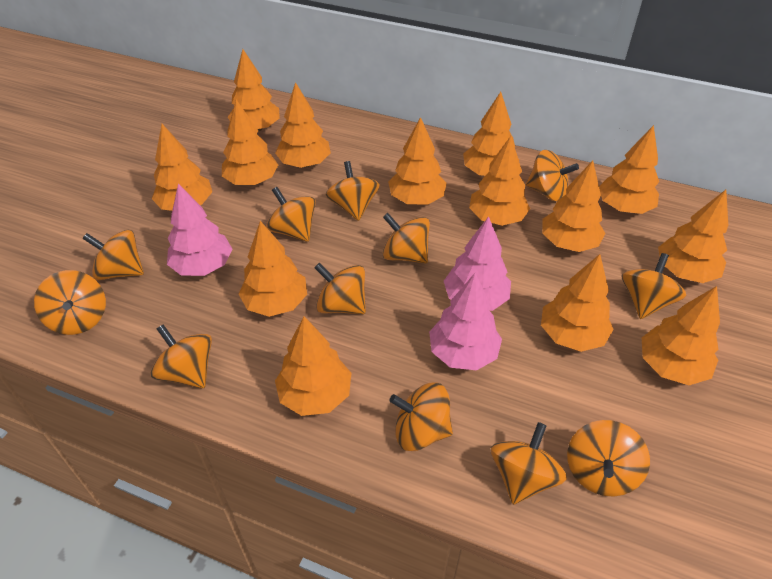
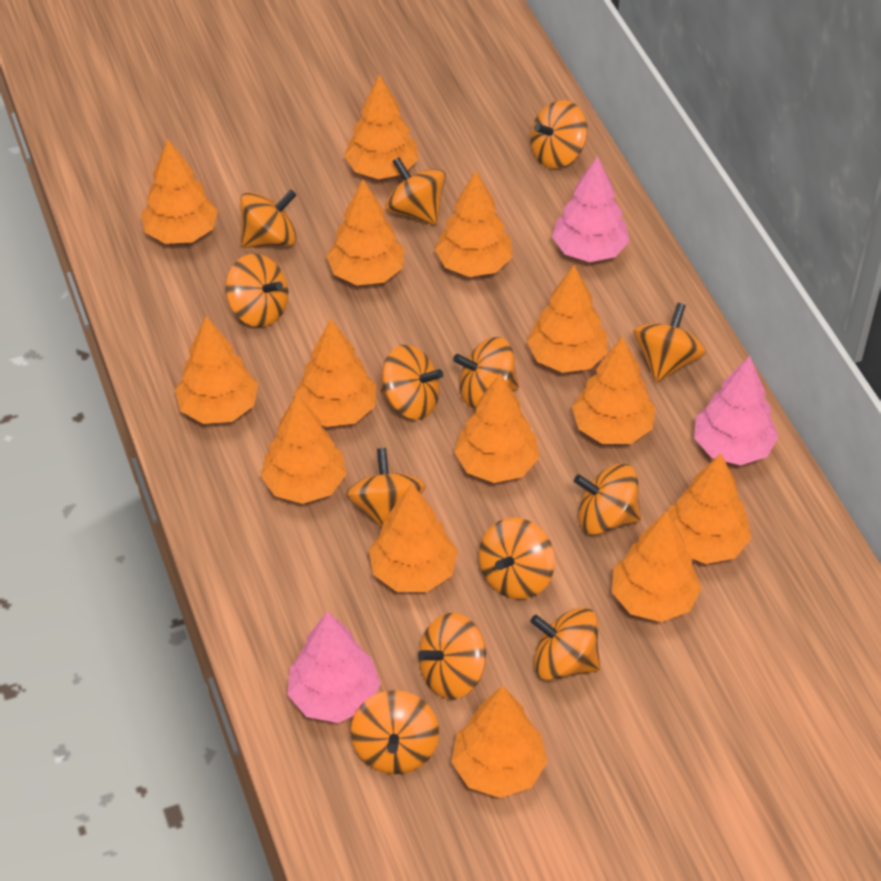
orange spinning top: [34,270,106,335] [82,230,144,280] [150,324,212,388] [266,187,316,242] [314,263,366,314] [325,161,380,221] [383,213,430,263] [389,382,453,451] [491,422,567,505] [526,150,579,202] [567,420,650,497] [622,253,686,319] = 12 -> [225,254,288,327] [240,190,297,248] [346,448,426,528] [351,690,439,774] [380,345,443,420] [385,157,446,225] [418,613,486,699] [453,337,519,408] [479,518,555,599] [530,100,587,169] [530,607,600,681] [574,464,641,535] [634,303,706,383] = 13

